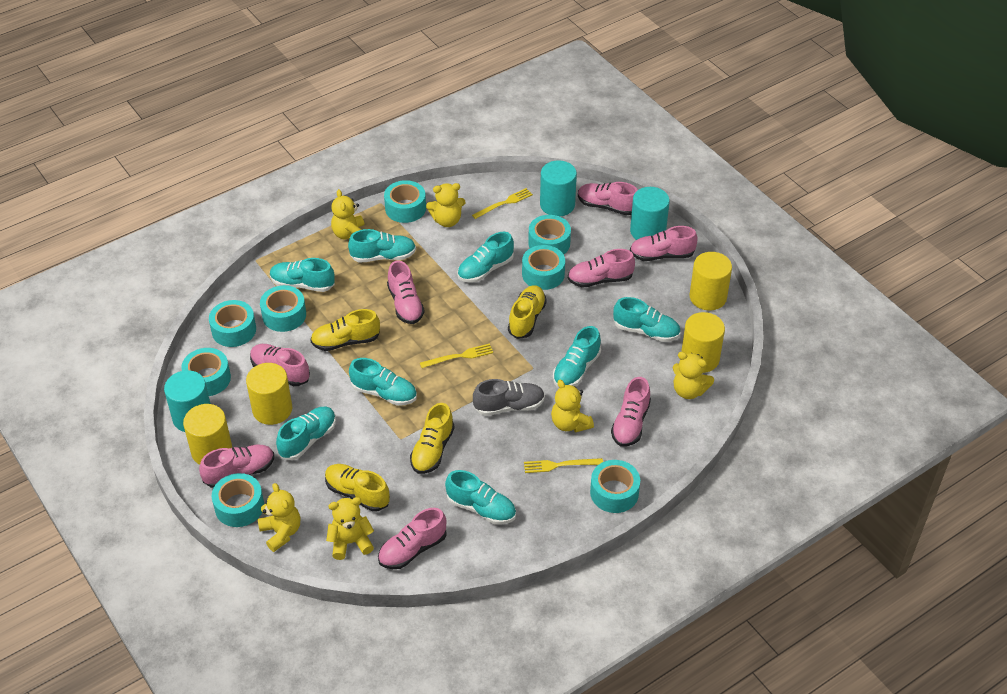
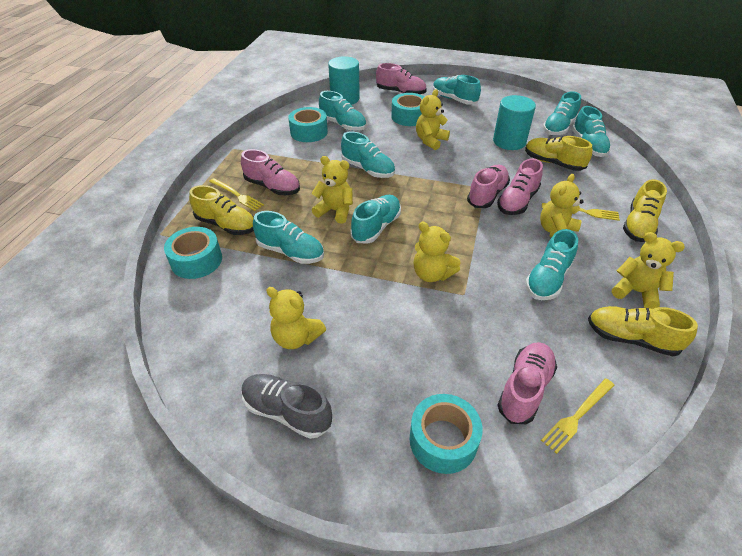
pink shoe: [199,445,274,488] [250,344,310,386] [378,508,447,569] [387,260,425,324] [568,249,635,288] [578,182,638,215] [611,377,651,447] [630,226,698,261] = 8 -> [241,149,300,195] [376,63,427,94] [467,165,510,208] [497,158,543,215] [498,342,557,424] = 5
turquoise cylinder: [164,370,211,432] [540,160,577,216] [630,187,670,240] = 3 -> [328,56,360,105] [493,95,536,150] = 2
turquoise tape: [181,348,231,396] [209,300,256,347] [212,473,264,527] [260,285,306,332] [384,180,426,223] [522,245,565,290] [528,215,571,254] [590,460,640,513] = 8 -> [164,227,222,279] [288,107,328,142] [391,93,425,126] [409,394,483,474] = 4
yellow cylinder: [183,404,232,465] [246,363,292,425] [681,312,725,373] [690,252,732,310] = 4 -> none = 0

